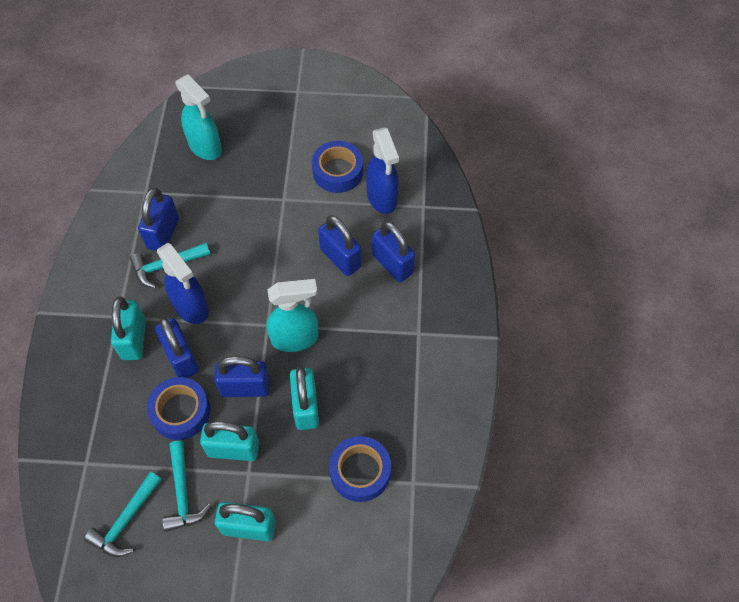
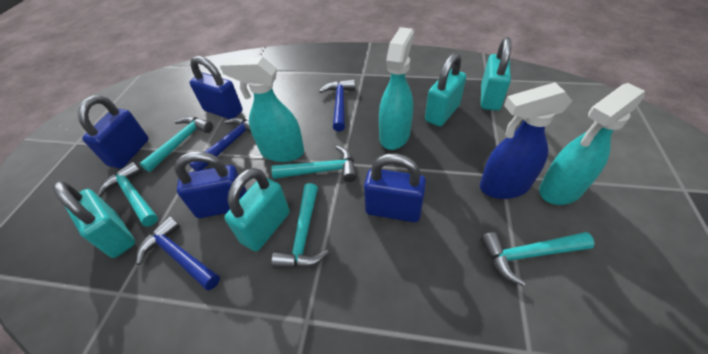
blue hammer: none = 0 -> [136,216,220,290] [189,117,252,171] [319,79,356,132] = 3
blue padlock: [138,188,179,251] [155,317,199,378] [214,356,270,397] [318,215,362,276] [372,221,415,282] = 5 -> [78,95,149,168] [174,151,247,218] [189,56,243,119] [364,154,426,222] = 4
blue spray bottle: [157,243,209,324] [366,127,399,214] = 2 -> [480,82,572,199] = 1
blue tape: [147,377,210,440] [312,141,363,193] [329,436,391,502] = 3 -> none = 0
turquoise hammer: [84,471,162,557] [130,243,210,288] [162,441,211,532] = 3 -> [97,162,158,227] [139,116,213,172] [271,146,357,182] [271,183,329,268] [481,232,595,286] = 5
turquoise spray bottle: [176,75,222,160] [267,279,319,352] = 2 -> [220,57,304,162] [379,27,414,150] [539,83,645,205] = 3

